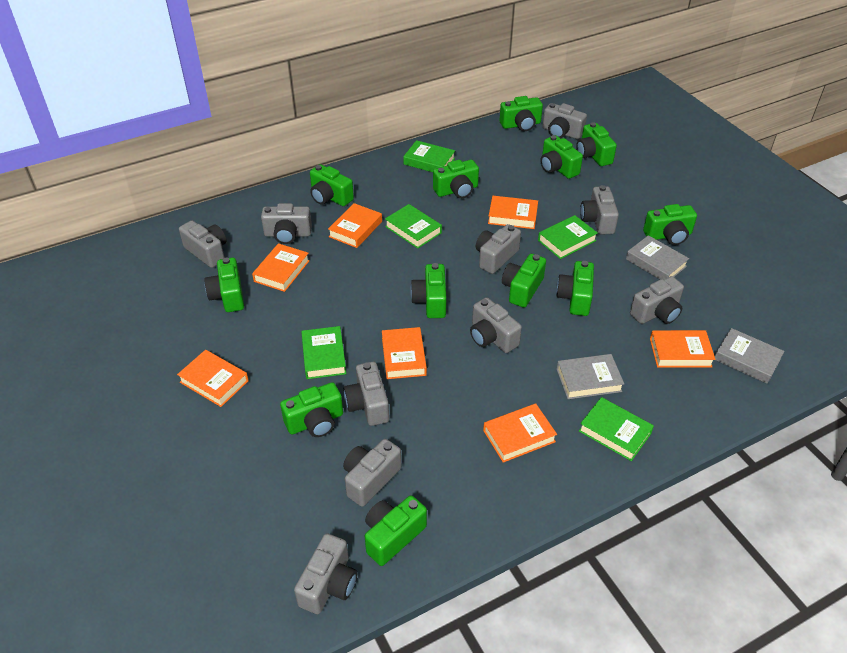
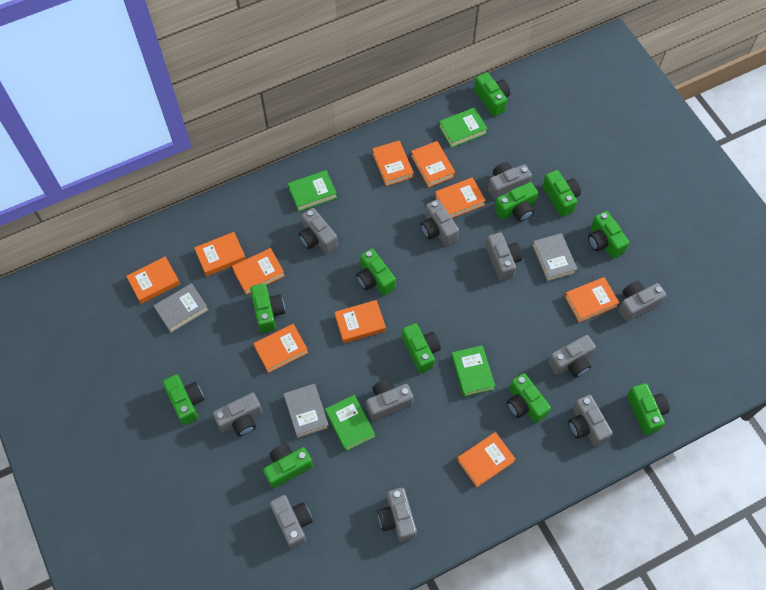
green book: [301,326,346,379] [385,204,442,249] [403,140,455,172] [538,215,598,259] [579,397,654,461] = 5 -> [288,170,337,212] [325,395,375,451] [439,107,488,148] [451,345,495,397] = 4
green camera: [204,257,244,312] [280,382,343,437] [310,164,354,206] [365,496,427,566] [410,263,446,318] [433,160,479,198] [499,96,543,131] [502,254,546,308] [541,135,583,179] [556,261,594,316] [576,122,617,166] [643,204,697,245] = 12 -> [163,374,204,425] [250,283,285,333] [263,444,313,488] [356,248,396,296] [402,323,441,373] [474,72,510,116] [494,182,538,222] [507,373,551,423] [542,170,581,217] [588,211,629,258] [627,383,670,435] = 11
grey camera: [179,220,227,268] [261,203,312,244] [294,533,357,614] [343,439,401,507] [344,362,389,426] [470,297,522,353] [476,224,521,274] [542,103,587,139] [580,185,619,235] [630,276,684,324] = 10 -> [213,393,263,436] [270,495,313,549] [299,208,338,254] [366,379,413,421] [378,487,417,542] [421,199,459,246] [486,232,523,281] [488,162,532,200] [548,335,596,378] [568,395,613,446] [618,281,666,322] = 11
orange book: [177,350,249,407] [252,243,310,292] [328,203,382,248] [382,327,427,379] [483,404,557,463] [488,196,538,229] [650,330,715,368] = 7 -> [126,256,180,304] [194,232,246,276] [232,248,285,295] [253,324,308,373] [335,300,386,343] [372,141,414,186] [411,141,455,187] [435,177,486,218] [457,432,515,487] [564,277,619,322] = 10

